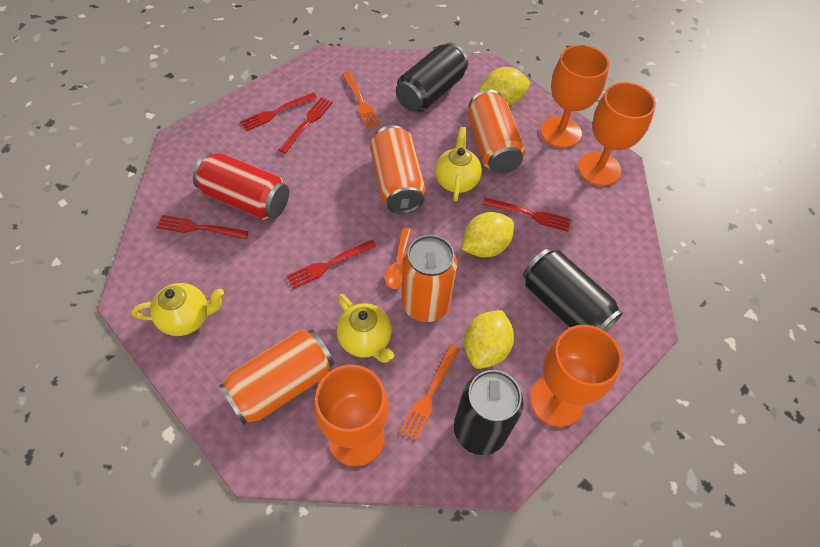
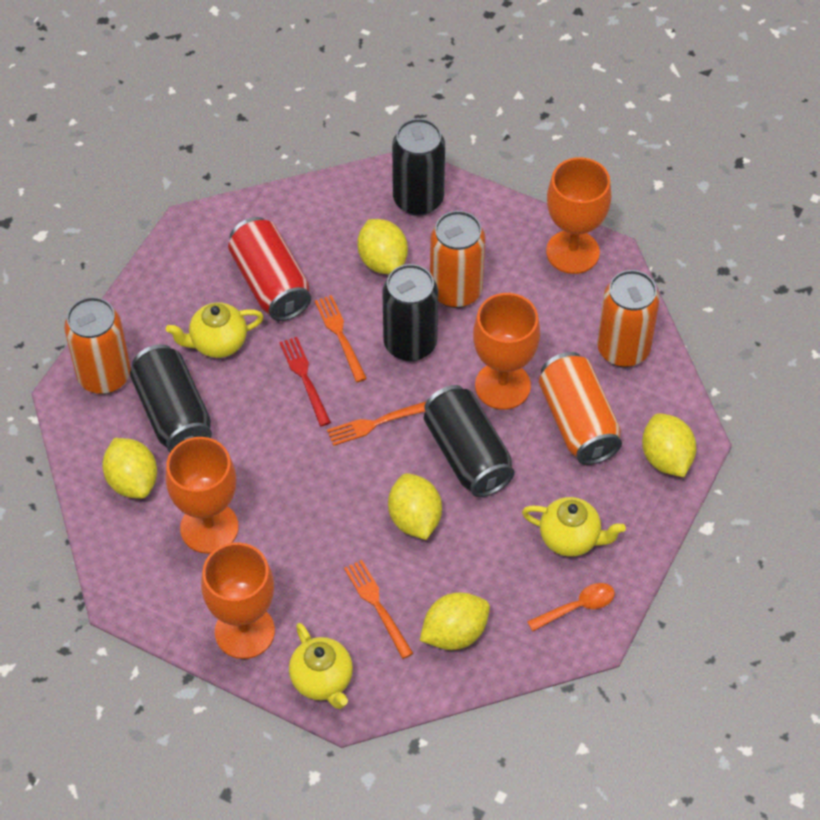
black can: [396,42,468,112] [454,370,524,455] [523,249,623,332] = 3 -> [130,344,212,453] [383,264,438,361] [392,118,445,216] [424,385,514,497] = 4
orange fork: [342,72,381,128] [400,345,460,440] = 2 -> [315,295,367,382] [327,401,426,446] [344,560,413,659] = 3
red fork: [156,215,249,239] [240,93,317,131] [279,97,333,154] [287,240,377,289] [483,198,571,232] = 5 -> [279,337,331,426] = 1
yellow lemon: [462,212,514,257] [464,310,514,369] [478,67,530,105] = 3 -> [102,438,157,499] [357,219,408,274] [388,473,442,540] [420,592,490,650] [642,413,696,477] = 5

